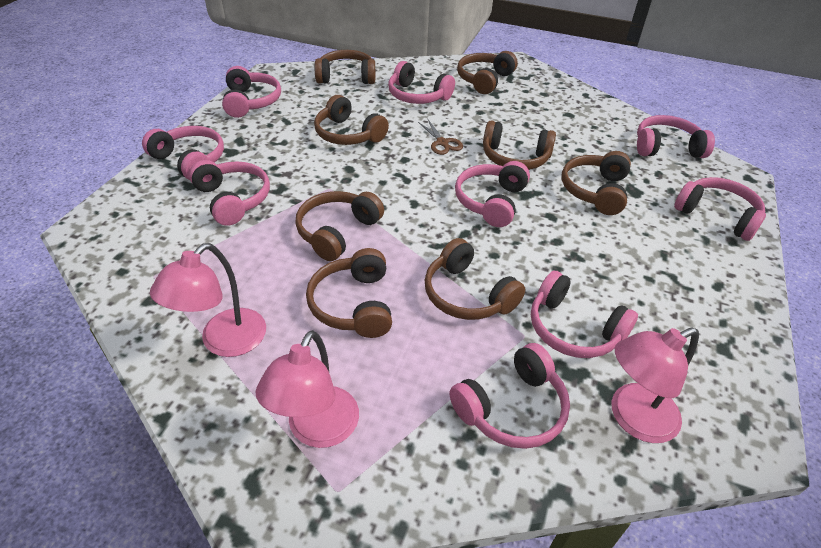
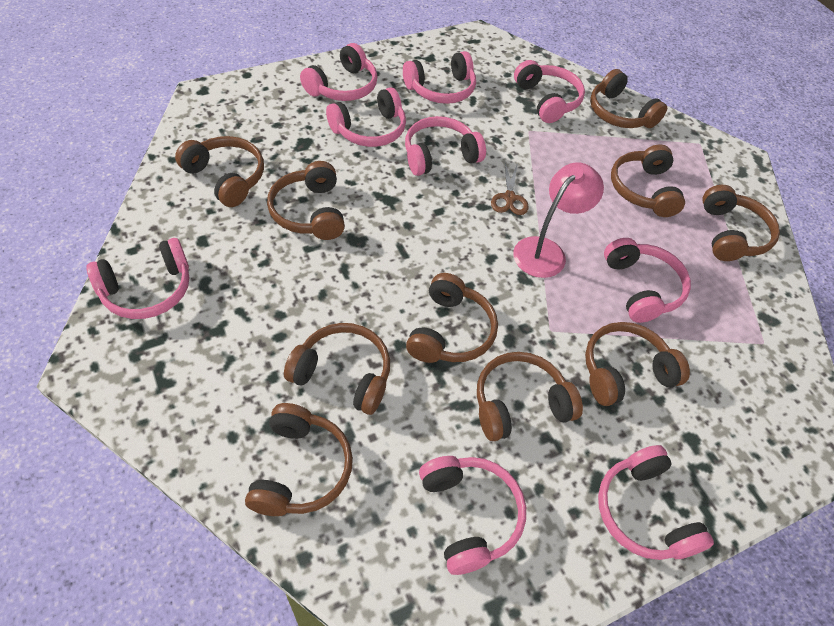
brown headphones: [295,191,384,261] [306,248,392,338] [314,95,389,145] [315,50,375,84] [425,238,526,320] [457,51,518,94] [483,121,556,170] [562,151,631,215] = 8 -> [175,136,264,207] [245,403,353,516] [267,161,345,240] [284,323,390,415] [406,273,498,363] [477,352,583,441] [585,322,690,406] [590,69,667,128] [611,144,685,217] [702,185,780,261] = 10
pink lamp: [150,243,266,357] [256,330,359,448] [612,328,699,443] = 3 -> [513,163,604,278] = 1

